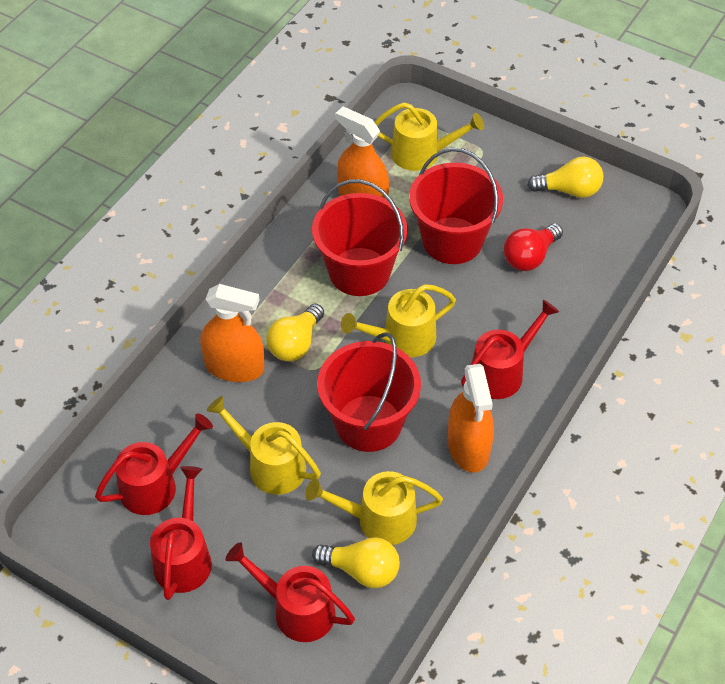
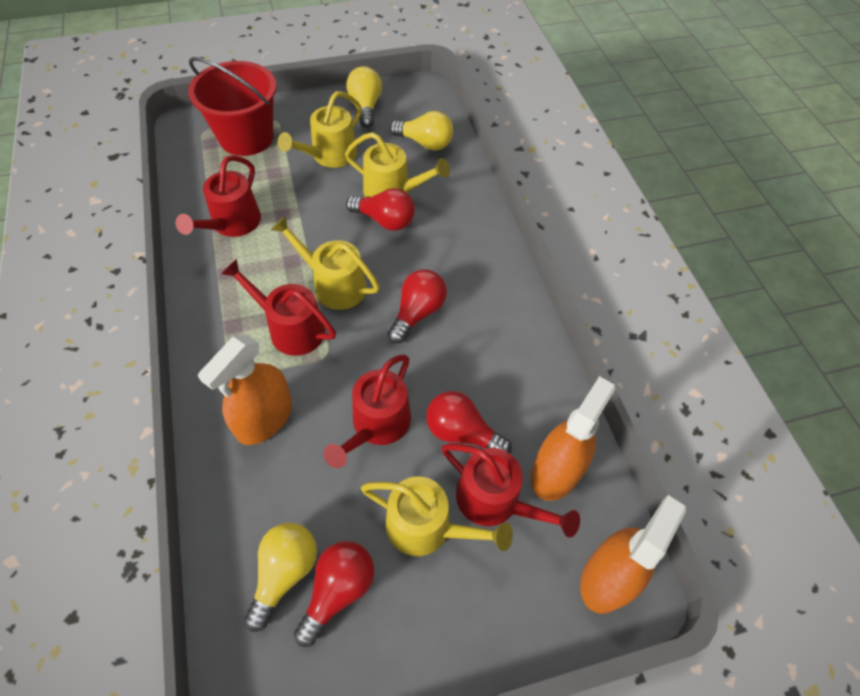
red bucket: [312,179,407,296] [317,332,421,452] [409,148,503,264] = 3 -> [188,57,277,156] = 1
red light bulb: [504,224,563,271] = 1 -> [294,541,374,647] [346,188,415,231] [387,269,447,344] [426,391,512,454] = 4

